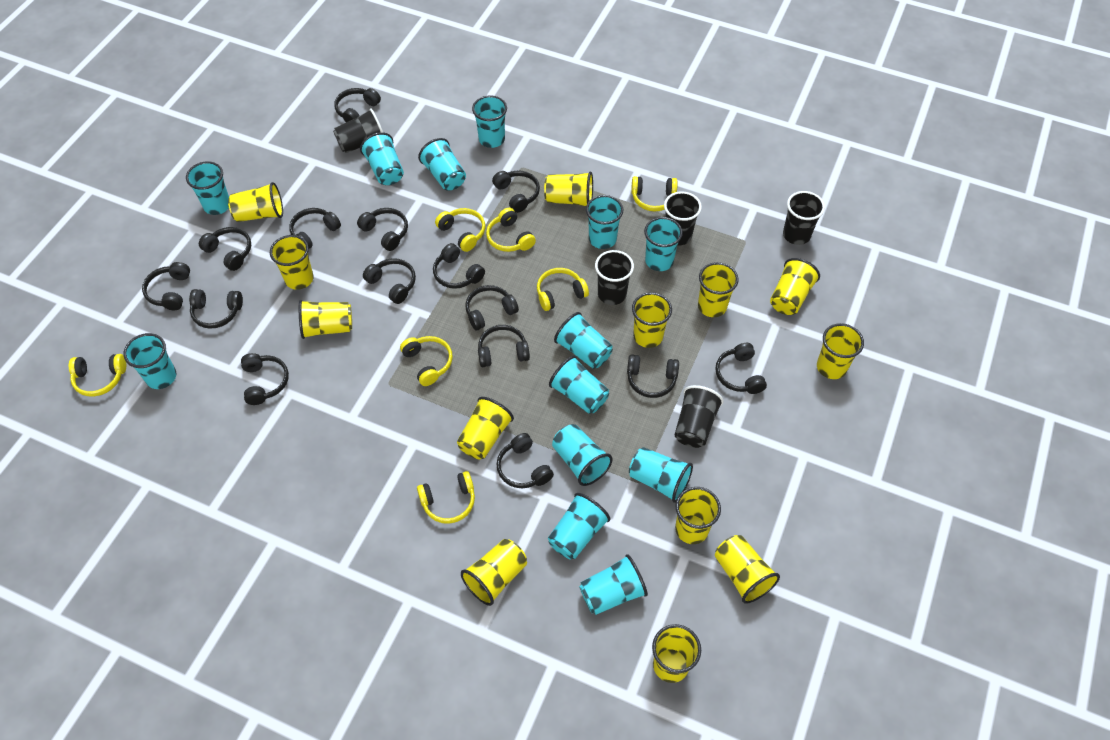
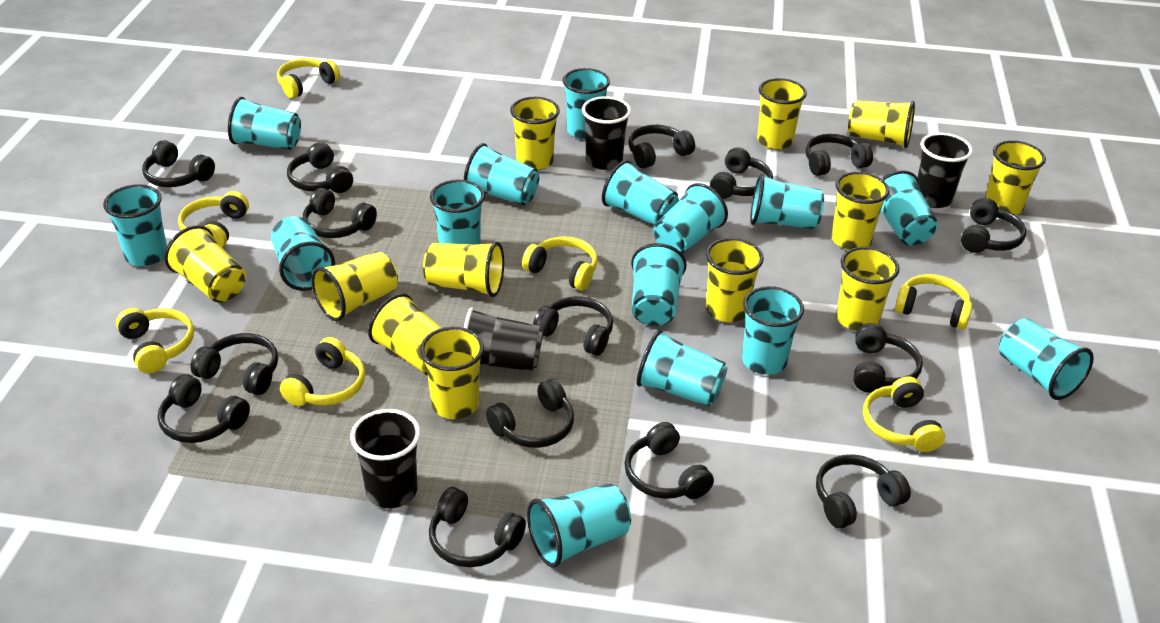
black cup: [333,108,383,153] [595,250,634,305] [664,191,702,245] [675,385,724,448] [783,191,825,245] = 5 -> [350,409,420,508] [464,308,543,371] [582,96,631,170] [917,133,973,208] = 4
turquoise cup: [123,333,176,389] [186,162,229,215] [360,132,404,185] [418,138,466,191] [472,95,507,148] [548,493,610,559] [549,356,609,414] [552,424,612,486] [554,312,613,369] [579,554,648,615] [586,195,623,249] [629,447,693,503] [644,217,683,271] = 13 -> [103,184,167,267] [228,97,301,150] [271,216,335,291] [430,180,485,244] [464,143,539,206] [527,483,631,568] [562,68,610,139] [602,160,679,226] [631,243,687,326] [636,330,727,407] [653,183,728,254] [742,286,804,375] [750,174,824,229] [880,170,938,245] [999,318,1094,400] = 15
yellow cup: [228,182,283,222] [270,235,314,290] [299,300,352,339] [457,397,514,459] [461,539,527,606] [544,171,593,206] [632,292,672,348] [652,624,701,683] [675,487,721,544] [698,262,739,317] [715,535,780,604] [770,258,820,315] [817,323,864,379] = 13 -> [164,225,246,302] [311,251,398,321] [368,293,442,375] [420,327,484,419] [423,241,504,297] [510,97,560,170] [706,238,764,322] [757,78,807,150] [831,172,890,250] [836,247,900,331] [848,100,915,148] [985,140,1046,215] = 12

